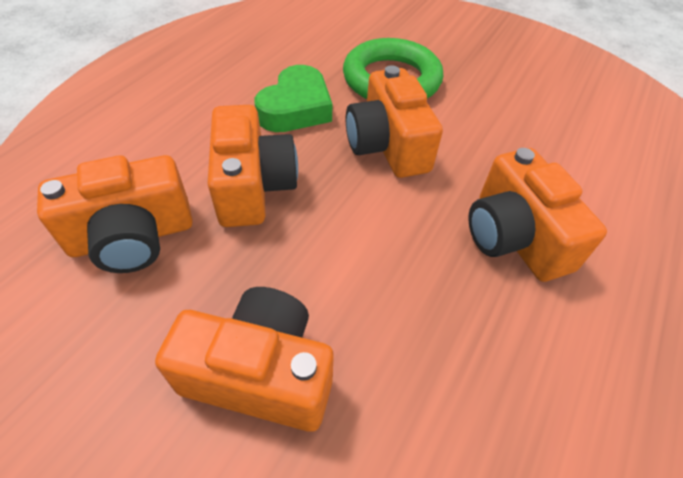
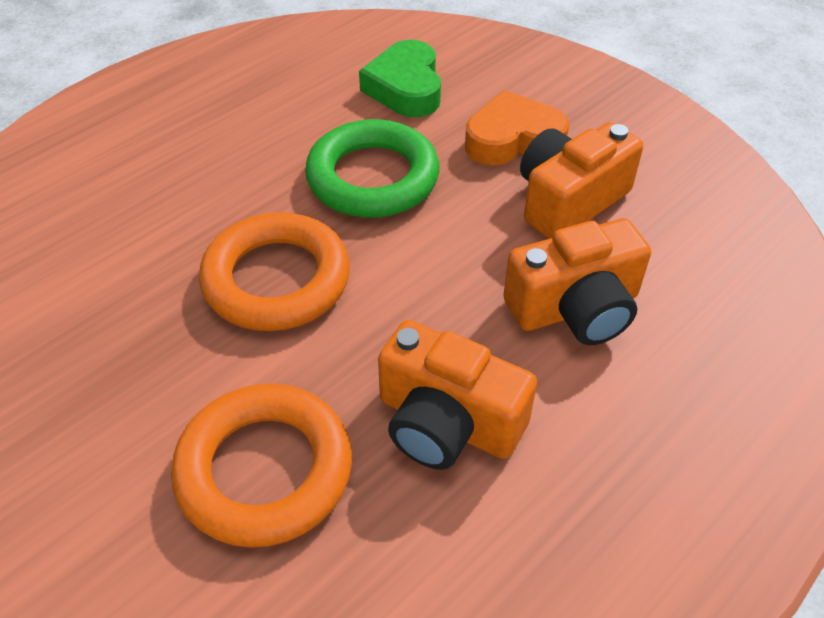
orange camera: [37,155,193,273] [155,287,334,432] [208,105,298,227] [346,65,443,178] [468,148,607,282] = 5 -> [378,320,537,470] [503,218,651,345] [520,122,643,239] = 3
orange heart: none = 0 -> [465,90,569,165] = 1
orange ring: none = 0 -> [171,384,352,548] [199,212,350,331] = 2

